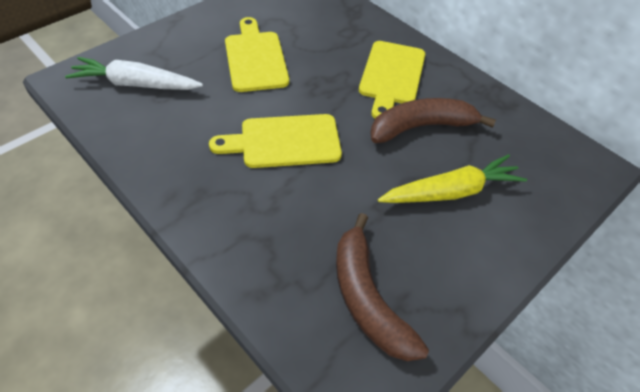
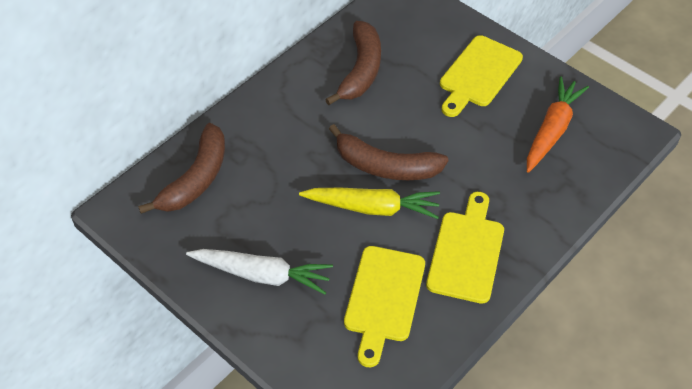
brown banana: [336,213,429,361] [370,98,496,143] = 2 -> [138,123,225,214] [325,21,381,105] [329,124,448,180] = 3
orange carrot: none = 0 -> [527,76,589,173] = 1

